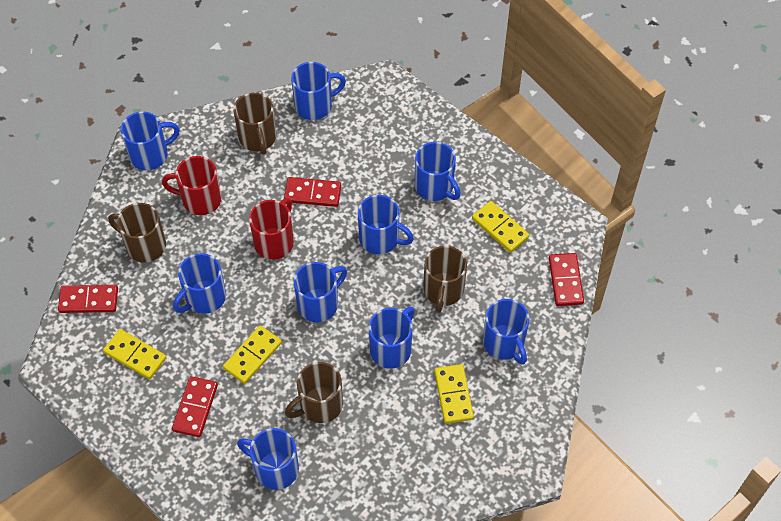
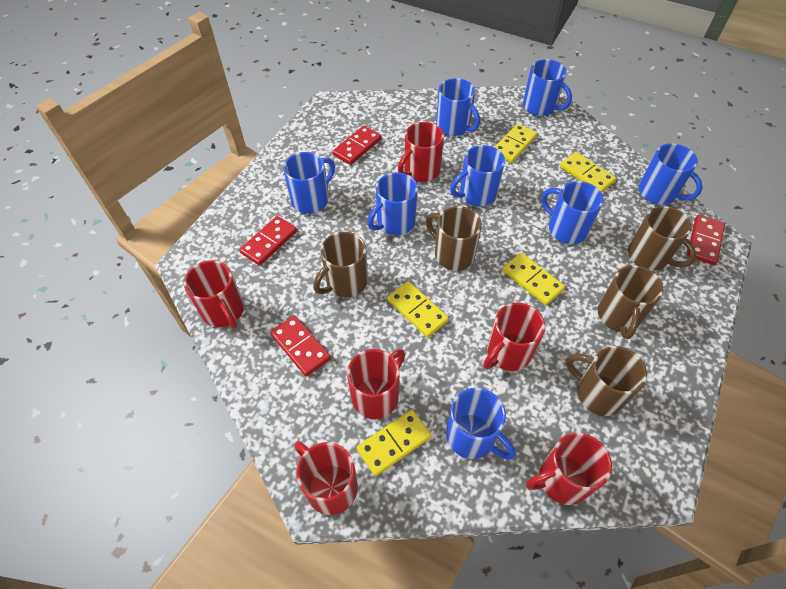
blue mug: [121,111,180,170] [173,253,226,314] [237,428,299,490] [291,62,346,120] [294,262,347,322] [358,195,414,255] [369,307,415,369] [415,142,461,201] [483,299,529,365] = 9 -> [283,152,335,214] [367,172,418,235] [436,78,480,136] [446,388,515,460] [450,145,505,206] [523,59,572,116] [541,181,604,244] [639,143,703,205] = 8
brown mug: [108,203,166,263] [233,93,276,155] [285,362,343,423] [424,246,467,313] = 4 -> [313,232,368,297] [426,206,482,271] [566,346,647,416] [598,265,663,339] [628,206,696,270] = 5
red mug: [162,156,222,215] [249,198,294,260] = 2 -> [184,260,244,328] [294,441,358,515] [347,349,405,419] [398,122,444,182] [484,303,545,371] [526,432,612,505] = 6
yellow domino: [103,329,166,379] [223,325,282,384] [434,364,474,424] [472,201,529,253] = 4 -> [357,409,432,476] [387,281,449,337] [494,123,537,163] [502,252,565,305] [560,152,616,193] = 5

